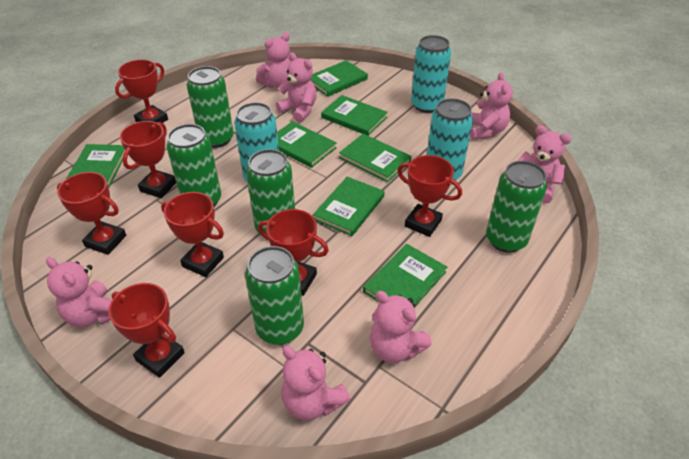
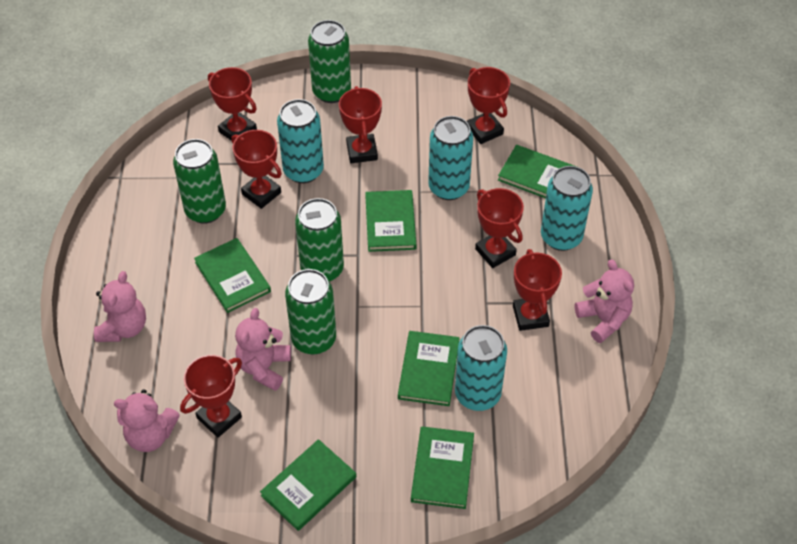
green book: [66,144,125,187] [277,121,337,168] [310,60,368,97] [313,177,385,236] [321,95,388,136] [339,134,411,182] [363,244,447,306] = 7 -> [194,238,271,313] [260,439,356,531] [365,190,416,252] [398,331,460,406] [411,426,474,509] [498,145,577,198] = 6
green can: [167,124,221,207] [187,66,234,148] [245,246,304,345] [246,149,295,234] [486,161,547,253] = 5 -> [173,139,226,224] [285,269,336,354] [295,198,344,282] [308,20,351,103] = 4
pink teddy bear: [46,257,112,327] [256,33,291,88] [276,53,317,122] [281,346,350,421] [370,291,432,363] [470,72,513,140] [517,125,571,204] = 7 -> [94,271,146,342] [114,390,180,452] [235,308,291,391] [575,259,634,343] = 4
turquoise can: [234,102,279,181] [411,35,451,113] [427,98,473,180] = 3 -> [277,99,324,183] [428,116,473,200] [455,325,507,411] [541,166,593,251] = 4

